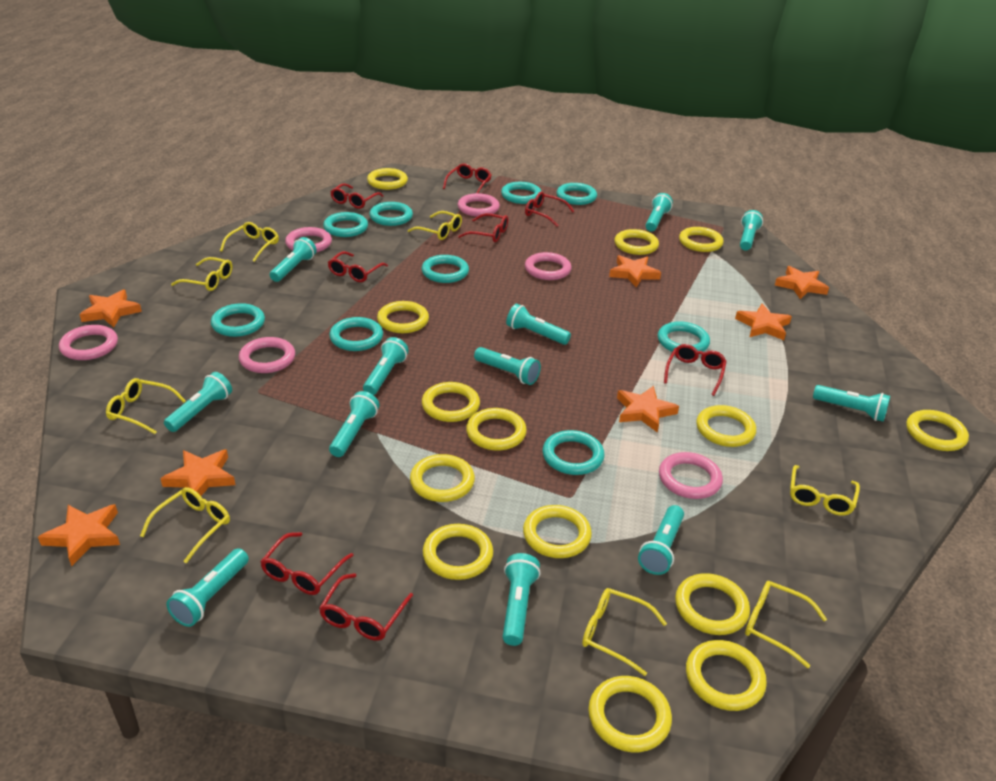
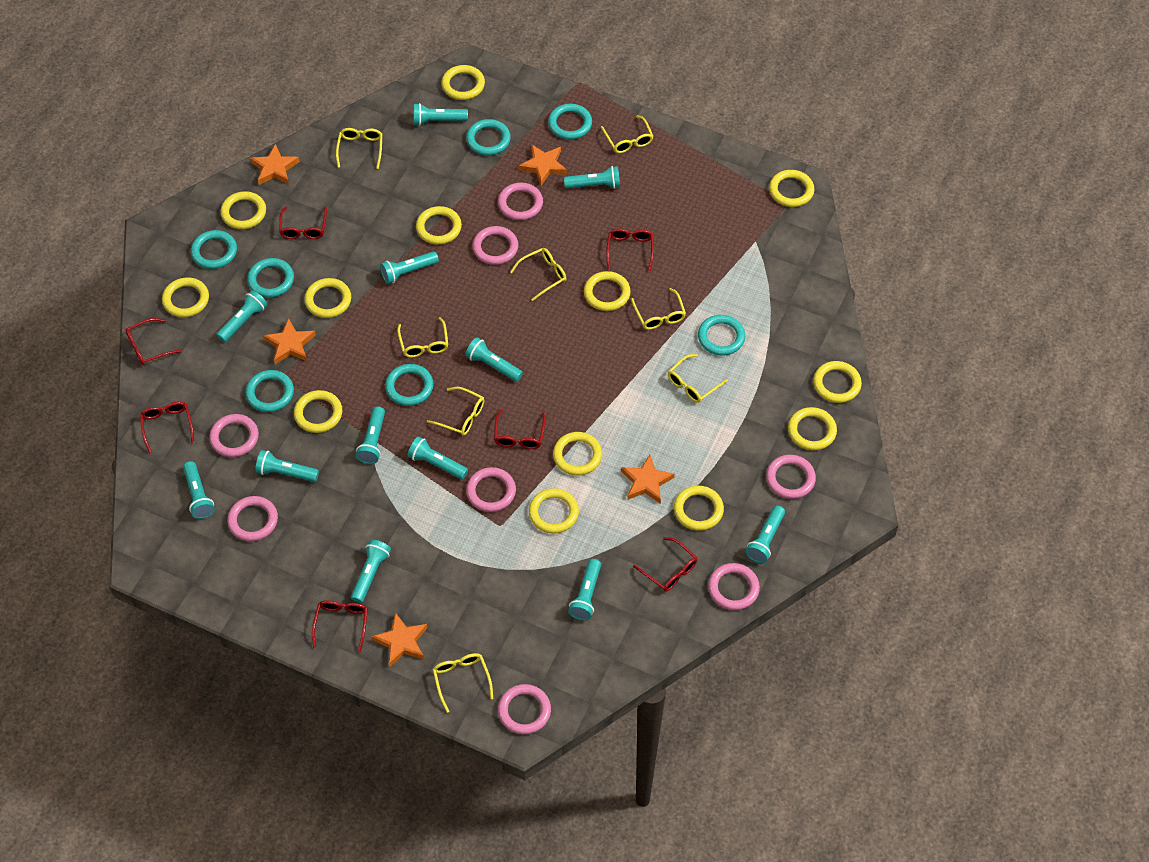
orange star: [38,504,120,566] [79,289,142,327] [160,449,235,496] [609,255,661,288] [617,386,679,433] [735,303,792,340] [775,266,829,299] = 7 -> [250,144,300,185] [263,318,316,364] [372,612,428,667] [519,144,567,186] [621,455,675,504] = 5
pink ring: [59,325,118,360] [239,337,295,373] [285,227,332,252] [458,193,500,217] [525,252,571,280] [659,452,723,499] = 6 -> [209,414,259,457] [227,496,278,541] [466,467,516,512] [472,226,518,265] [498,183,543,220] [498,684,551,734] [708,563,760,610] [766,455,816,499] = 8
red glasses: [260,532,354,595] [319,573,413,641] [328,251,388,282] [330,183,383,209] [443,163,492,193] [458,213,508,242] [525,192,574,227] [664,344,727,396] = 8 -> [125,318,182,365] [140,401,194,454] [279,207,327,239] [312,600,368,653] [494,409,546,449] [606,228,654,272] [633,537,697,592] = 7
turquoise ring: [211,303,265,337] [323,212,368,237] [329,317,383,351] [369,202,413,226] [422,255,469,283] [501,182,542,204] [543,430,605,475] [556,183,597,205] [658,321,710,352] = 9 -> [191,230,237,269] [245,370,294,412] [247,258,294,298] [385,364,433,406] [466,119,511,155] [548,104,592,140] [698,315,745,355] = 7
yellow ring: [367,168,408,190] [377,301,429,333] [410,454,475,502] [422,382,480,422] [423,524,493,580] [466,408,527,451] [523,505,592,558] [588,676,672,752] [615,229,659,255] [675,573,750,635] [679,227,724,252] [686,640,767,711] [696,405,756,447] [906,410,969,451] = 14 -> [162,277,209,317] [221,191,266,229] [294,390,342,433] [304,278,351,318] [416,206,462,245] [441,65,485,100] [529,488,579,534] [553,432,602,475] [584,271,631,311] [674,486,724,531] [769,170,814,207] [788,407,837,450] [813,361,862,403] = 13

